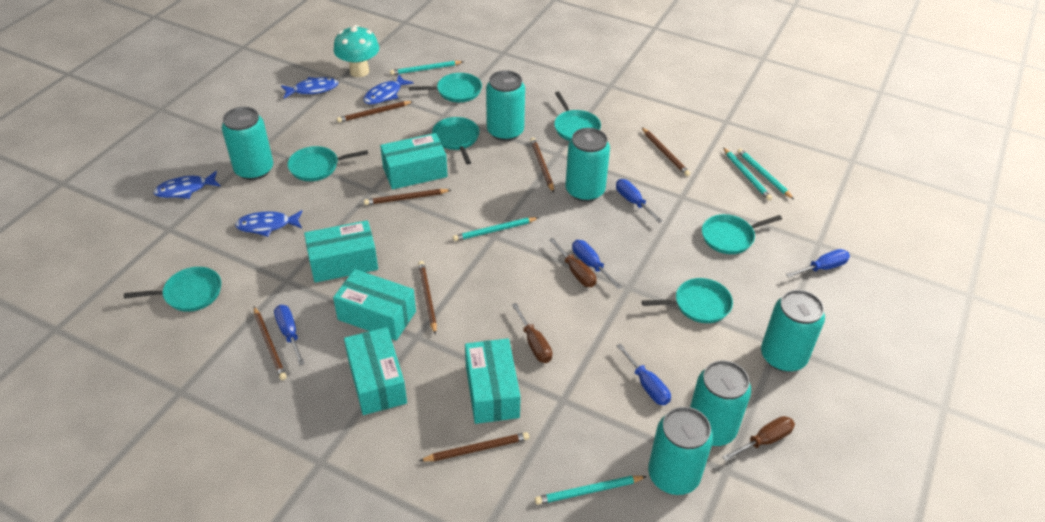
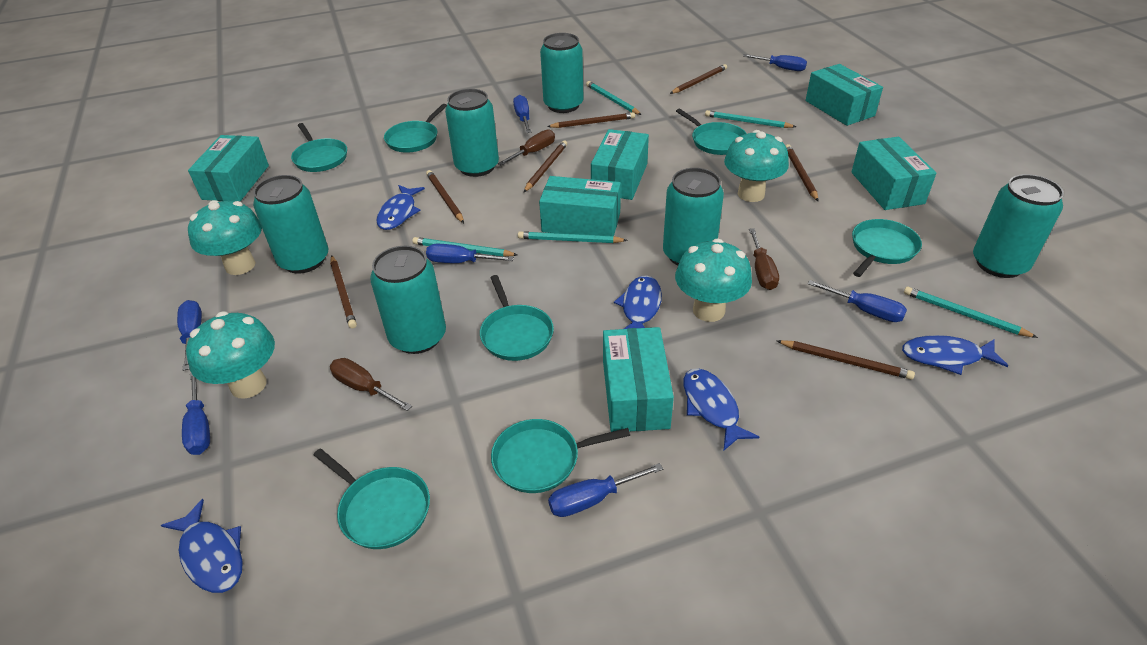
blue fish: [154,171,221,199] [235,210,303,237] [281,77,338,99] [363,75,414,104] = 4 -> [161,499,243,593] [376,185,425,230] [614,275,662,329] [684,368,759,450] [902,335,1008,375] = 5
blue screwdriver: [274,305,305,365] [572,240,622,289] [616,179,663,223] [617,344,671,405] [786,249,850,277] = 5 -> [177,300,202,371] [182,373,210,455] [426,244,514,263] [513,95,531,133] [548,463,663,517] [743,54,807,71] [808,280,907,322] = 7
turquoise box: [304,220,378,283] [333,269,416,341] [344,327,407,415] [380,133,448,189] [465,338,521,424] = 5 -> [188,135,269,202] [539,176,621,236] [591,129,649,200] [603,327,674,432] [806,64,883,126] [851,137,936,210] = 6
turquoise mushroom: [334,25,379,77] = 1 -> [186,311,275,399] [188,200,262,275] [675,239,752,322] [724,130,789,202] = 4

